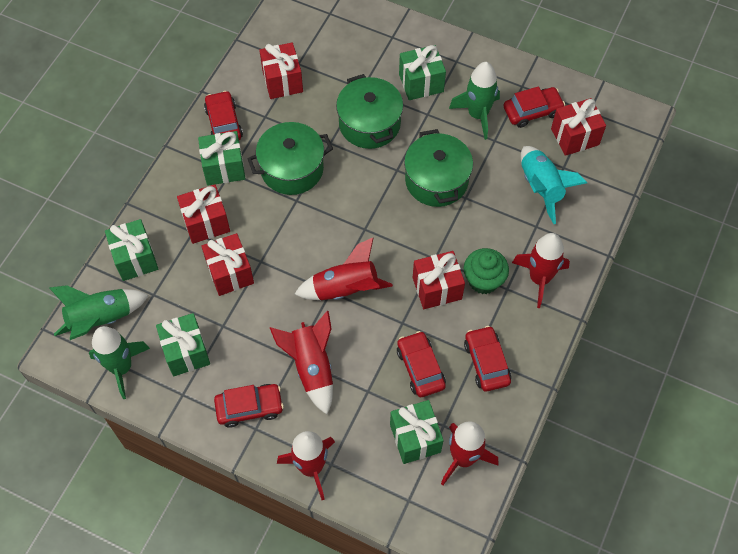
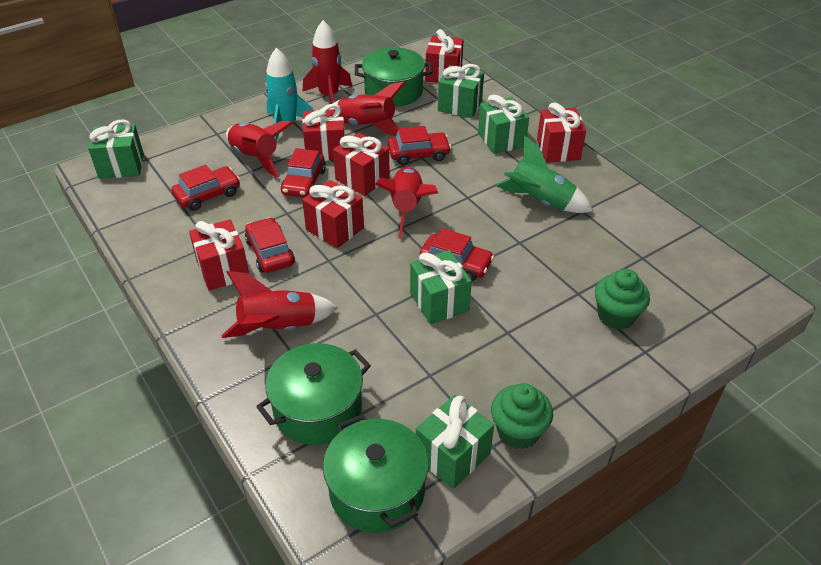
green cupcake: [464,248,509,294] = 1 -> [491,383,553,449] [595,269,650,330] = 2
green rocket: [49,285,149,340] [89,326,150,399] [449,62,500,140] = 3 -> [496,135,593,213] = 1
red gift: [177,184,230,244] [201,233,254,296] [259,43,303,99] [413,251,465,309] [551,98,606,156] = 5 -> [189,219,249,291] [302,104,345,161] [302,180,364,248] [333,133,390,196] [425,29,464,83] [537,102,586,162] = 6

